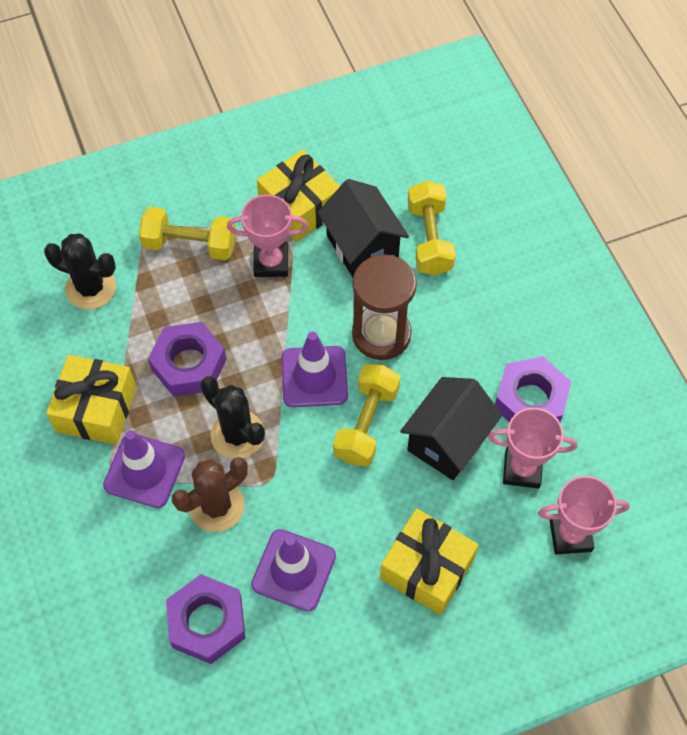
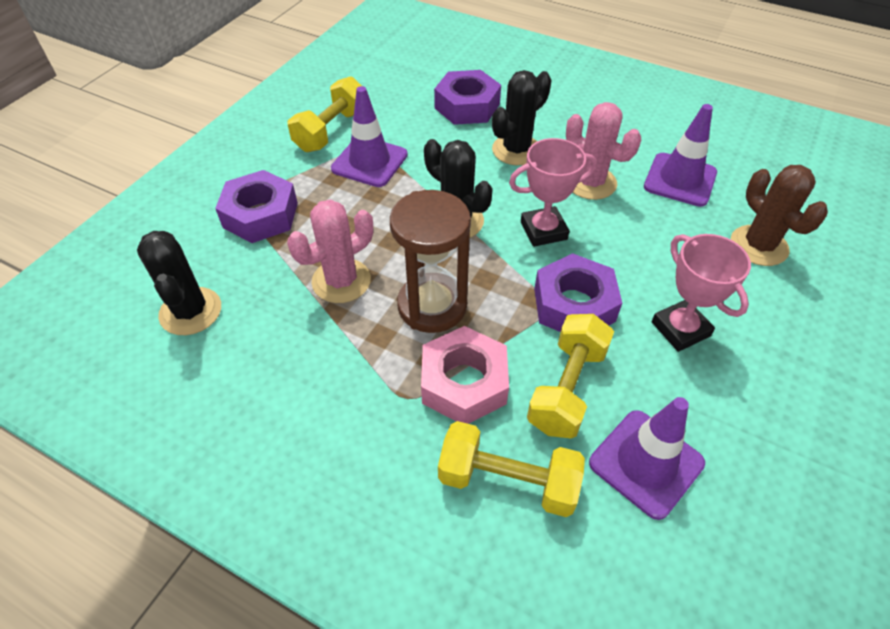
black cactus: [44,234,116,310] [200,376,265,459] = 2 -> [137,231,221,335] [424,139,493,237] [492,70,552,165] = 3
black house: [318,179,409,277] [400,377,502,480] = 2 -> none = 0
pink cactus: none = 0 -> [287,199,373,303] [566,102,641,200] = 2
pink nut: none = 0 -> [421,326,509,424] = 1
pink trophy: [227,194,308,277] [488,408,577,489] [538,476,630,554] = 3 -> [509,138,597,247] [652,234,751,352] = 2
yellow gift: [46,355,136,445] [257,149,340,242] [380,509,479,615] = 3 -> none = 0

